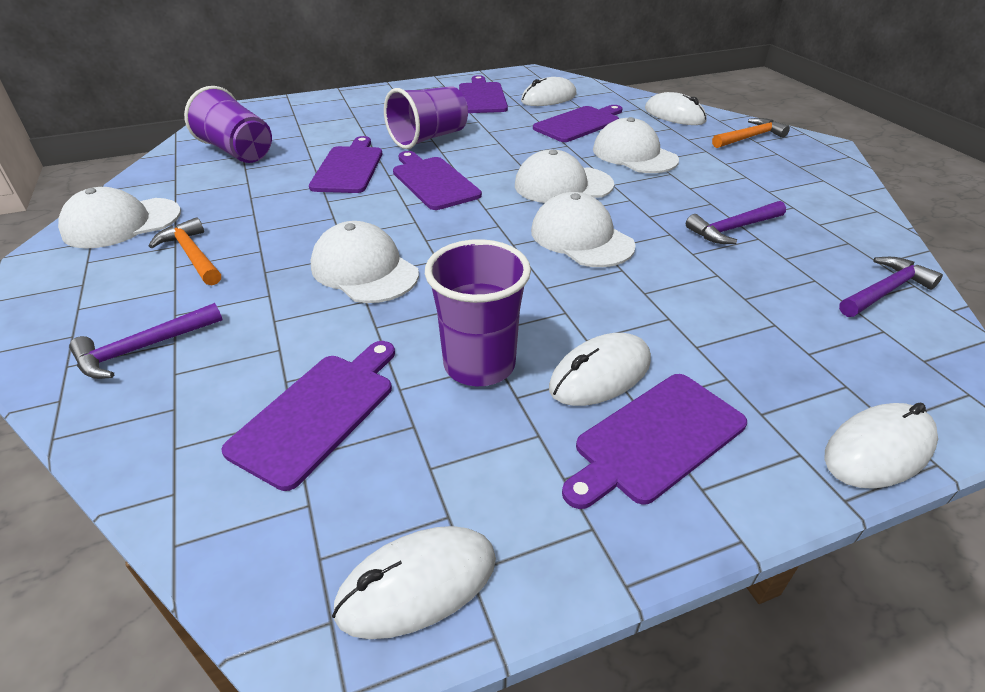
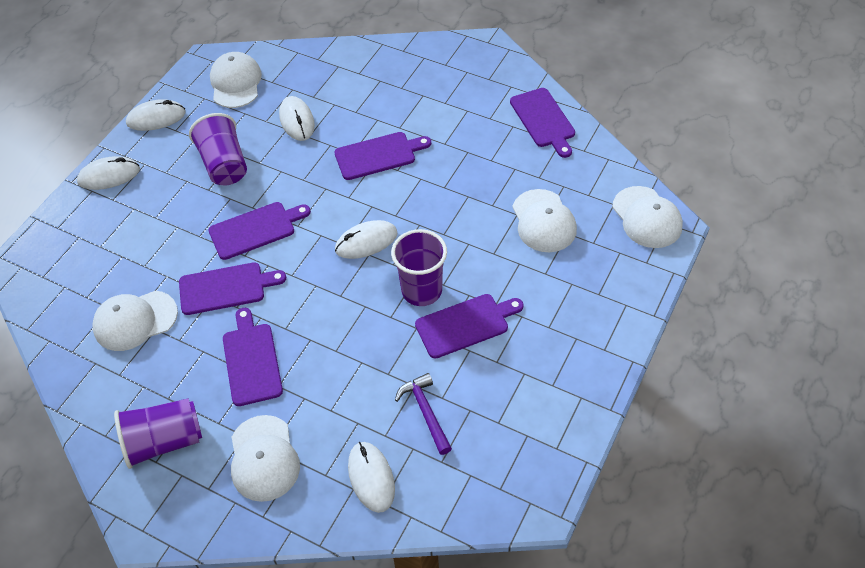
orange hammer: [149,217,221,285] [712,118,790,148] = 2 -> none = 0
purple hammer: [69,303,223,379] [686,201,786,244] [839,257,943,317] = 3 -> [395,373,452,455] = 1

